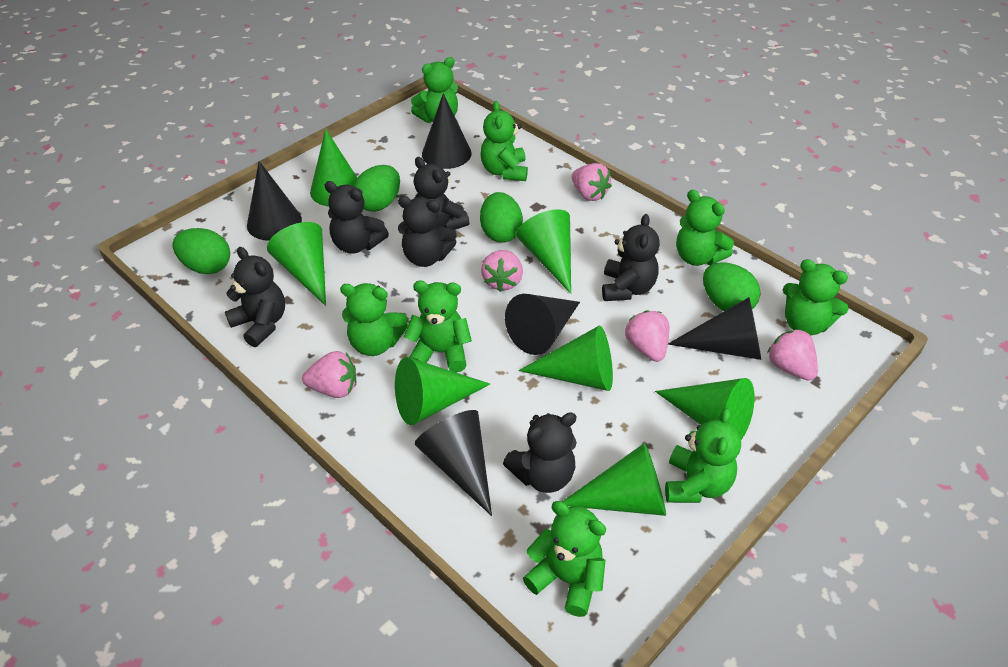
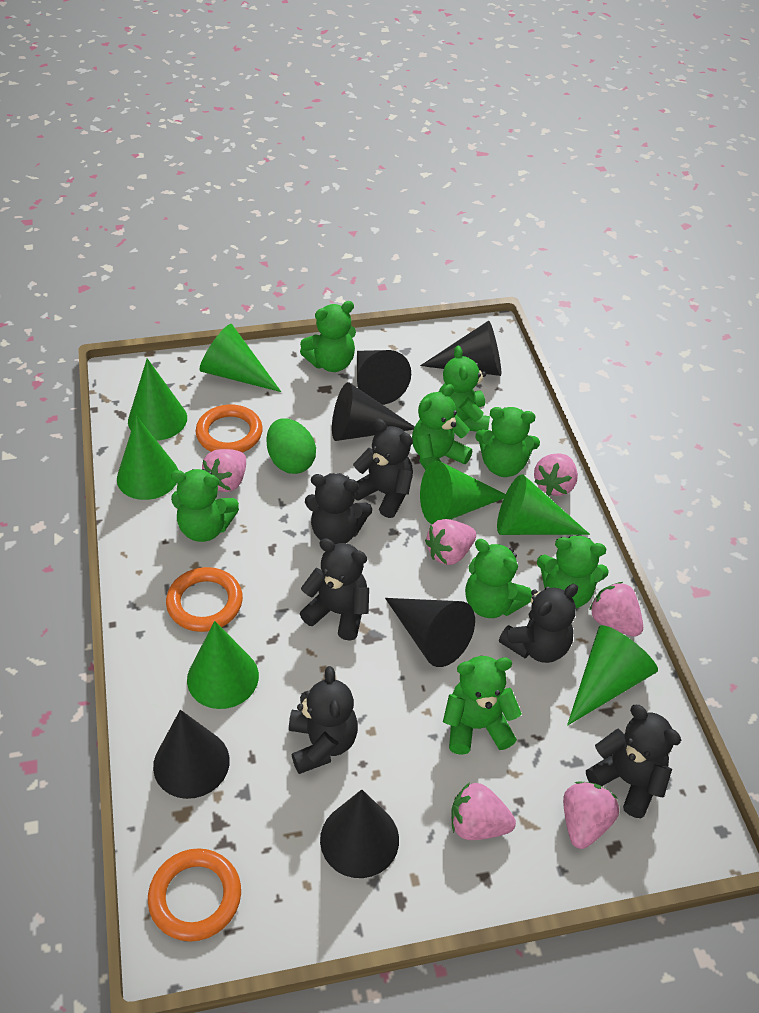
black cone: [247,161,302,241] [415,410,492,516] [422,93,472,169] [505,294,580,355] [668,297,761,360] = 5 -> [153,710,230,799] [320,789,399,878] [332,382,415,441] [357,350,411,405] [385,598,475,667] [420,321,501,376] = 6
green egg: [172,228,230,274] [354,165,400,212] [480,192,523,242] [703,262,760,311] = 4 -> [267,418,316,474] = 1
orange ring: none = 0 -> [148,848,241,942] [166,567,243,632] [196,404,263,453] = 3
pink strawberry: [302,351,356,398] [481,250,523,292] [572,163,612,201] [625,310,669,362] [767,329,818,381] = 5 -> [202,449,246,492] [425,519,476,565] [451,783,516,840] [534,453,578,496] [563,781,619,849] [589,582,643,637] = 6

